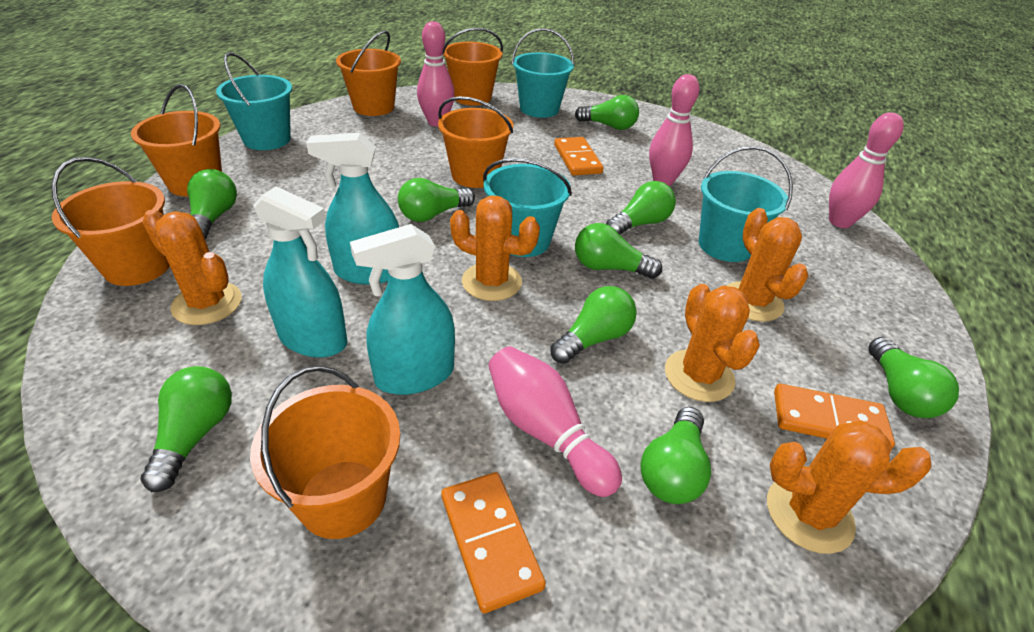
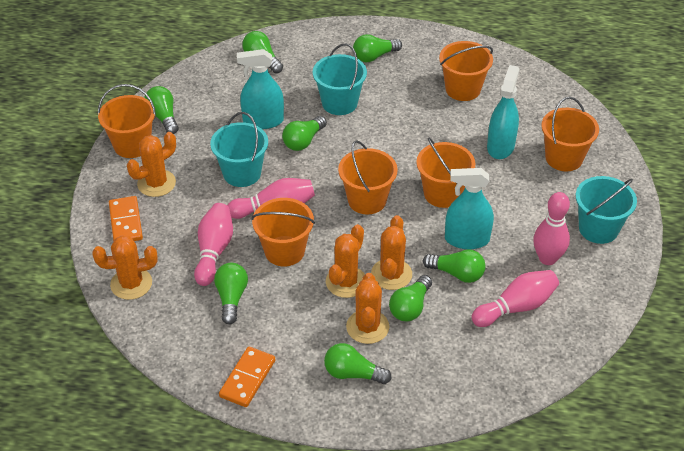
green light bulb: [140,366,232,492] [187,169,237,240] [398,178,475,222] [550,286,637,364] [575,95,639,130] [575,223,662,279] [606,181,676,235] [640,407,711,504] [868,337,959,418] = 9 -> [144,86,179,134] [214,263,248,324] [242,31,283,73] [282,116,327,151] [324,343,391,384] [353,34,402,62] [389,275,432,321] [423,249,486,283] = 8
orange domino: [441,472,546,613] [554,137,603,176] [774,384,895,449] = 3 -> [109,196,143,241] [219,347,275,407] = 2
turquoise bucket: [216,52,292,150] [483,158,572,257] [512,28,575,118] [699,146,793,262] = 4 -> [210,112,268,187] [313,43,367,115] [576,176,637,244] = 3

